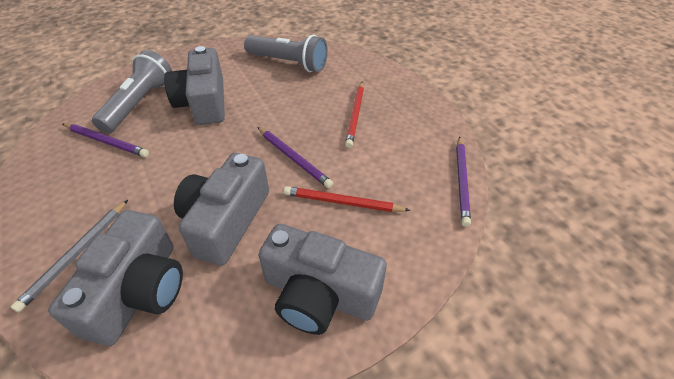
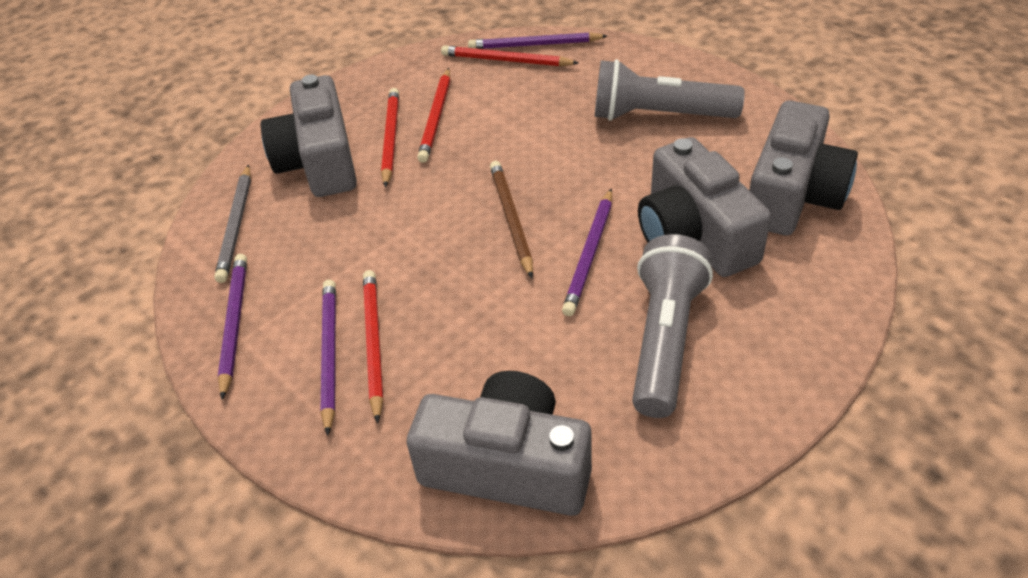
brown pencil: none = 0 -> [490,161,533,278] = 1
purple pencil: [63,123,149,157] [257,127,333,188] [456,136,471,227] = 3 -> [218,254,247,400] [320,280,336,436] [468,32,607,49] [562,188,612,316] = 4
red pencil: [284,186,410,212] [345,82,364,148] = 2 -> [363,270,383,423] [381,88,399,187] [417,68,450,163] [441,45,579,66] = 4

